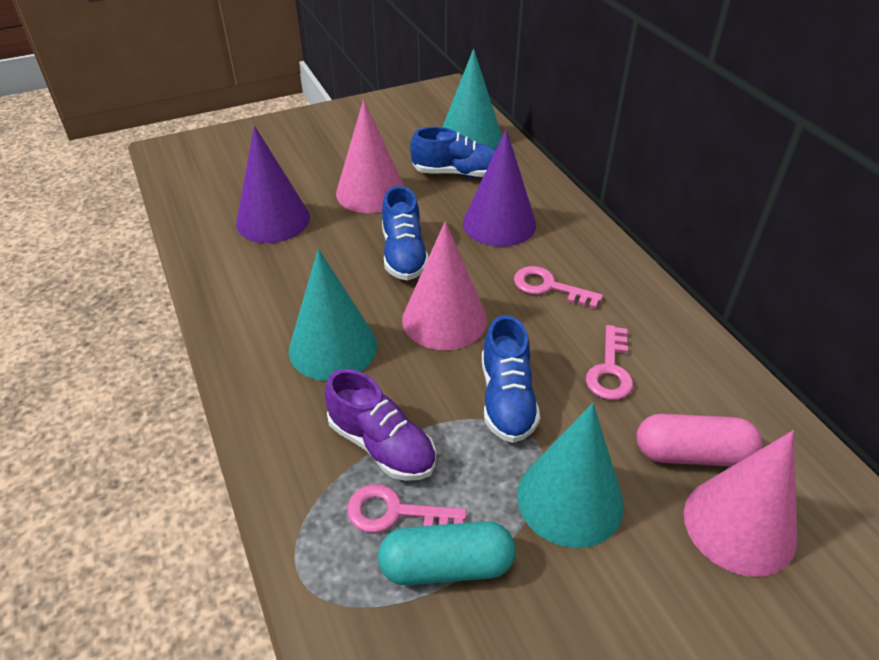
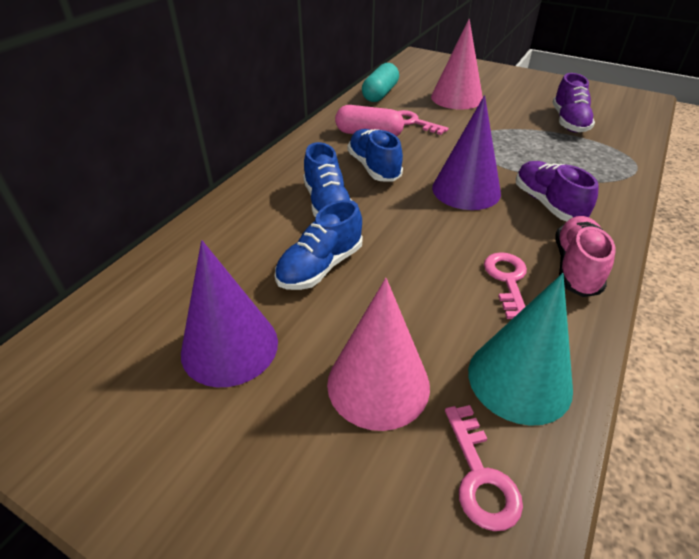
pink cone: [336,100,404,213] [402,221,487,350] [684,430,797,577] = 3 -> [327,278,430,431] [431,18,483,109] = 2
pink shoe: none = 0 -> [555,216,615,297] = 1
purple shoe: [324,369,436,481] = 1 -> [516,161,599,221] [553,73,595,133] = 2
turquoise cone: [289,249,377,381] [443,49,502,149] [517,403,624,548] = 3 -> [468,273,573,426] = 1

